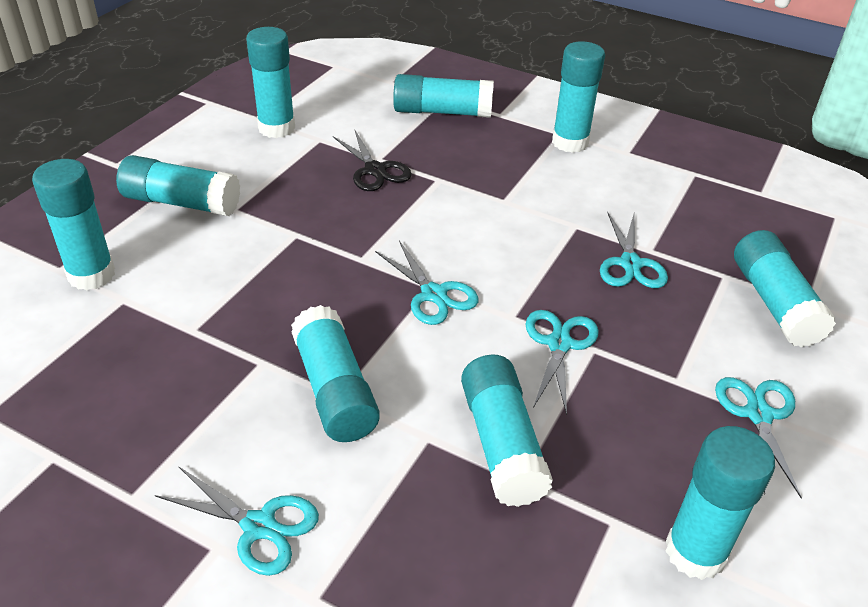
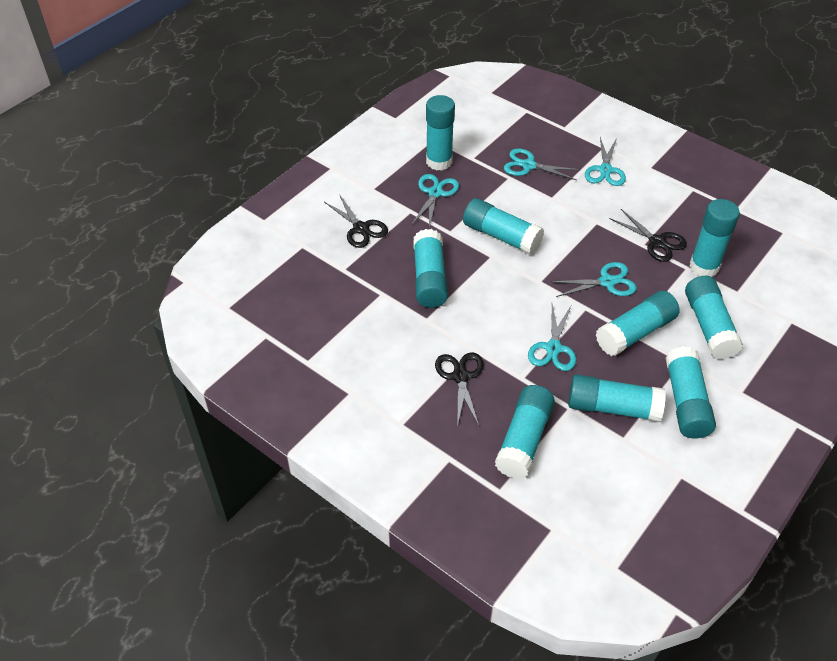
black scissors: [333,130,412,191] = 1 -> [324,194,388,248] [435,352,484,427] [609,209,687,262] = 3

